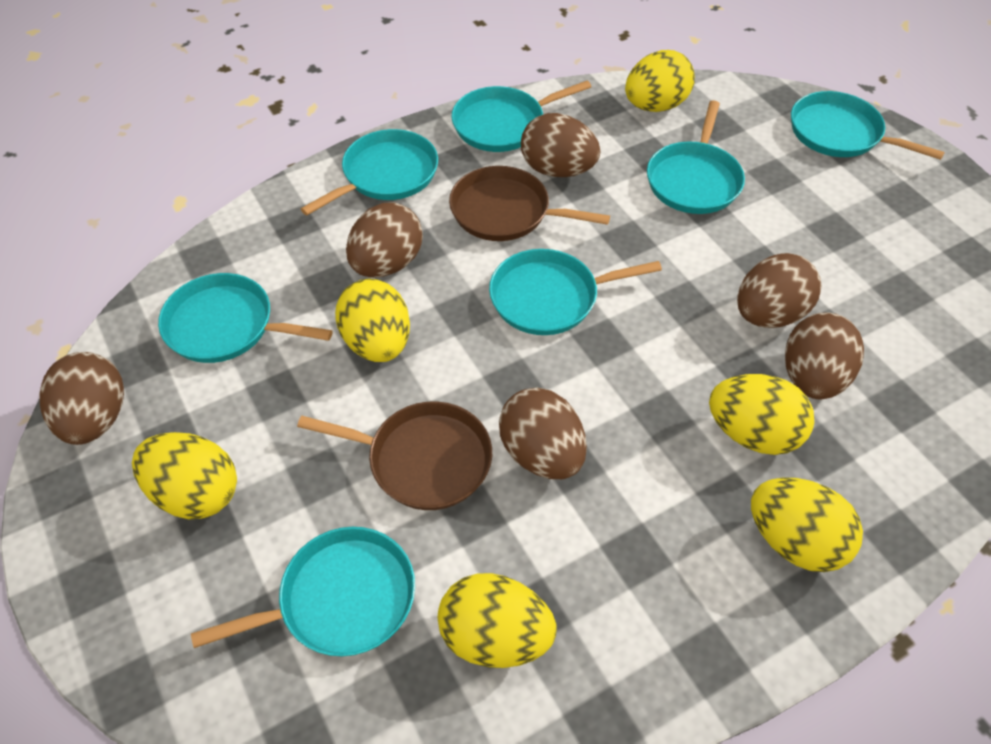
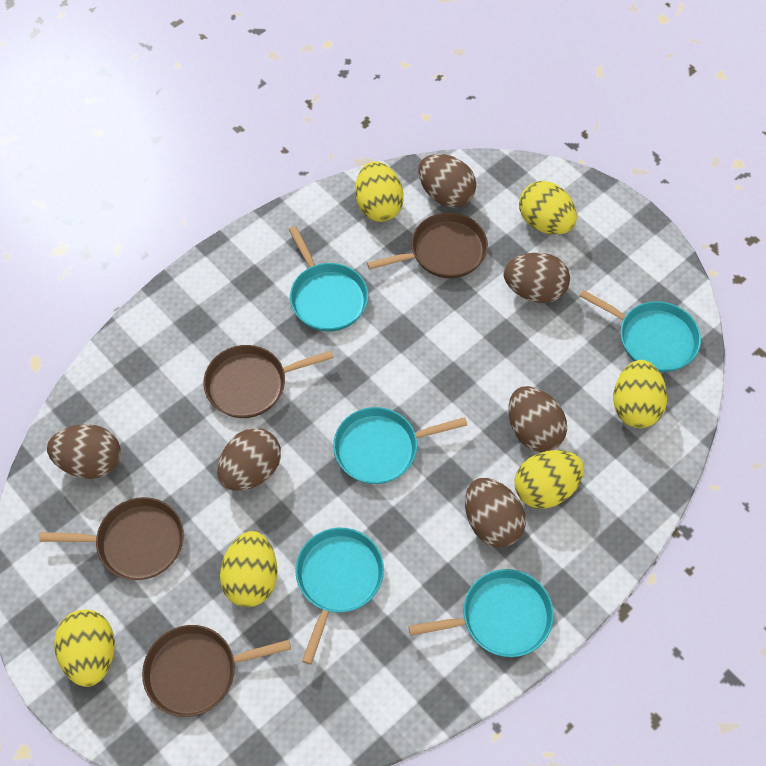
brown pan: [297,402,492,510] [449,166,610,241] = 2 -> [39,497,184,580] [142,625,291,717] [203,345,333,418] [367,212,488,278] = 4
turquoise pan: [158,273,333,363] [191,527,415,656] [301,129,438,215] [452,80,591,152] [489,249,662,335] [647,100,745,214] [791,91,945,160] = 7 -> [289,226,368,332] [295,528,384,665] [333,407,467,484] [408,569,554,657] [579,290,701,372] = 5

